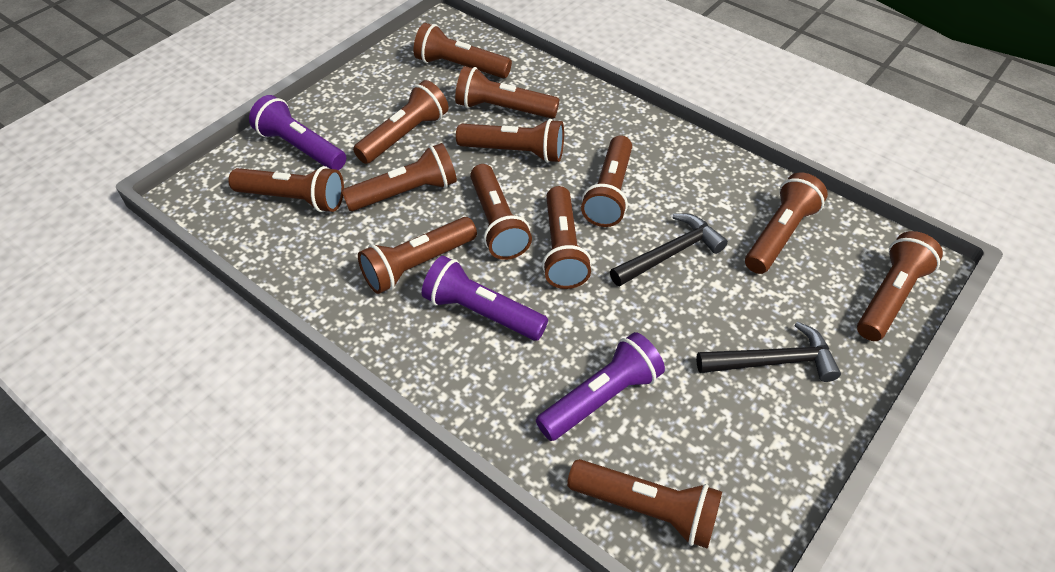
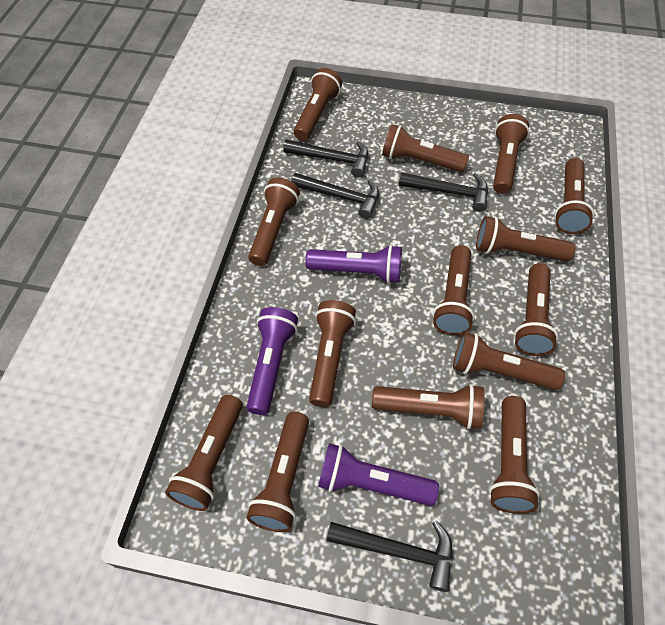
black hammer: [610,213,728,286] [696,322,841,382] = 2 -> [283,139,368,178] [291,173,379,219] [327,521,453,592] [399,172,488,212] = 4
brown flashlight: [229,166,344,212] [341,143,457,211] [353,80,449,164] [358,217,477,294] [414,23,512,78] [455,66,559,119] [456,119,564,163] [470,164,532,260] [542,186,592,289] [567,459,722,549] [581,135,632,227] [745,173,828,274] [857,231,943,341] = 13 -> [165,395,243,511] [247,412,309,532] [248,178,300,266] [294,68,342,141] [309,300,356,407] [372,384,484,429] [382,124,469,172] [433,245,475,335] [453,332,565,390] [476,216,575,262] [489,396,540,514] [493,114,529,194] [514,263,558,356] [554,158,594,234] = 14

